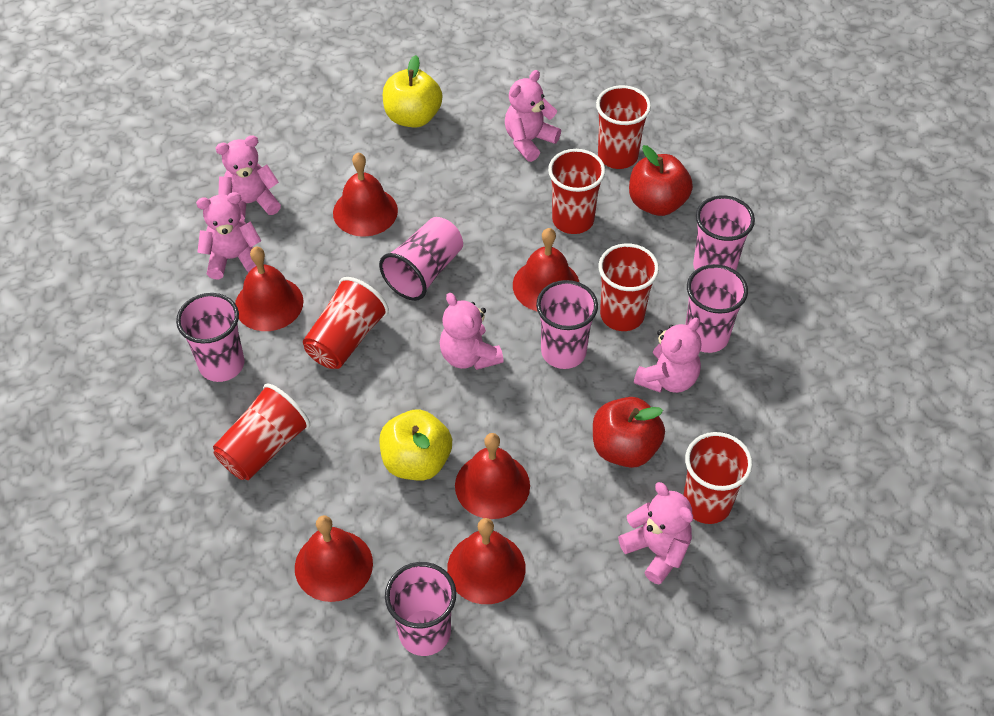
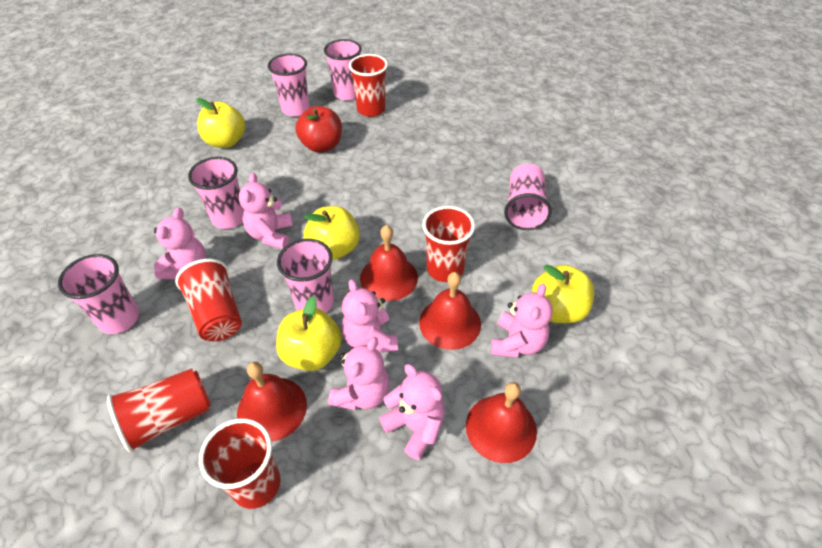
red apple: [593,397,665,468] [629,145,693,216] = 2 -> [295,106,342,153] = 1
red bell: [235,247,303,331] [295,515,373,602] [333,153,398,237] [447,518,525,604] [455,433,530,519] [513,228,579,312] = 6 -> [237,362,307,442] [360,225,418,301] [419,272,481,350] [466,382,537,463] = 4
red cup: [213,384,310,480] [303,277,389,369] [548,149,605,234] [596,85,651,169] [598,243,659,331] [683,432,753,524] = 6 -> [107,368,211,453] [175,259,242,341] [199,419,281,509] [349,54,388,117] [422,206,475,282] = 5
yellow apple: [379,409,452,480] [383,55,442,128] = 2 -> [197,98,245,148] [276,296,342,371] [304,206,360,260] [532,265,594,323] = 4

